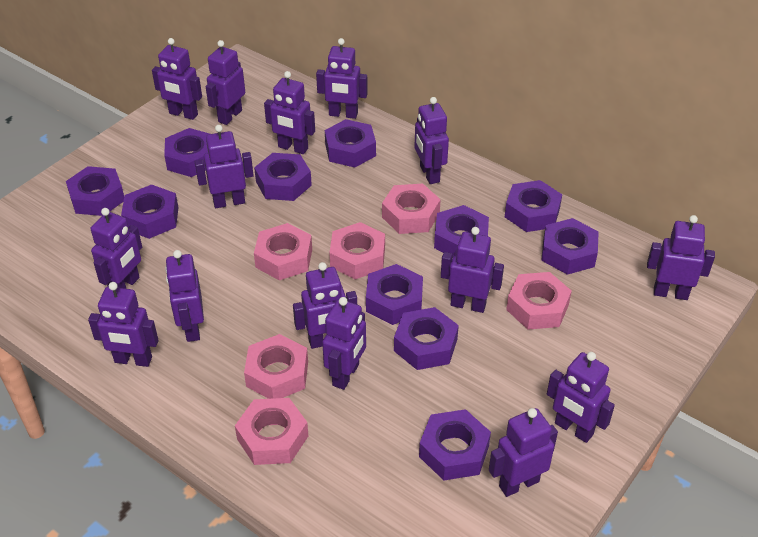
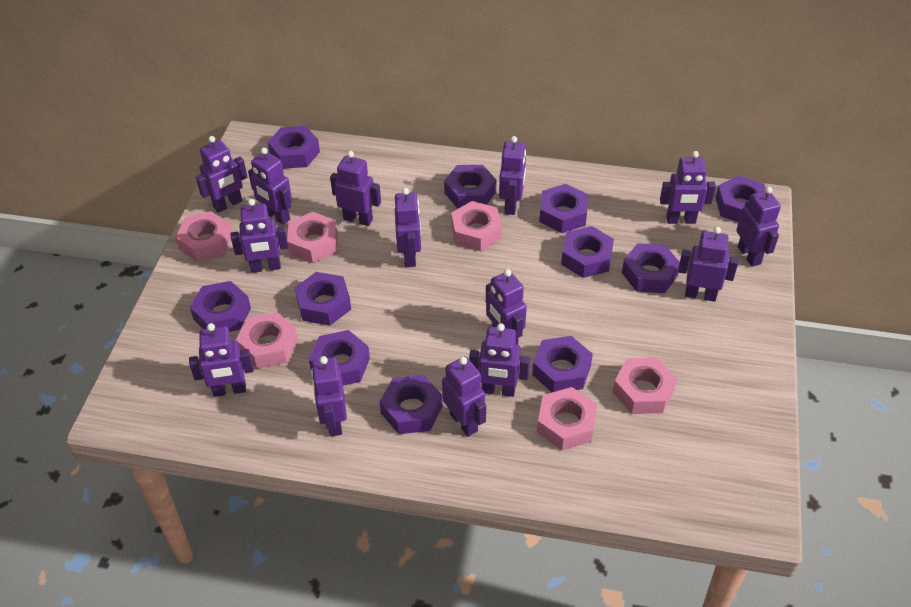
purple robot: [88,282,159,367] [91,208,142,289] [152,38,202,120] [165,250,204,342] [195,125,254,208] [206,40,245,125] [264,71,315,154] [293,262,357,349] [316,38,368,119] [322,297,366,390] [414,97,449,184] [441,227,504,313] [489,408,558,497] [547,352,615,443] [647,215,715,300] = 15 -> [189,323,254,397] [196,136,247,213] [231,199,288,273] [248,148,292,225] [311,356,347,436] [330,151,381,226] [395,188,421,267] [442,356,486,437] [469,323,530,397] [486,269,527,345] [499,136,526,215] [660,151,716,224] [678,227,739,302] [736,187,781,267] = 14

